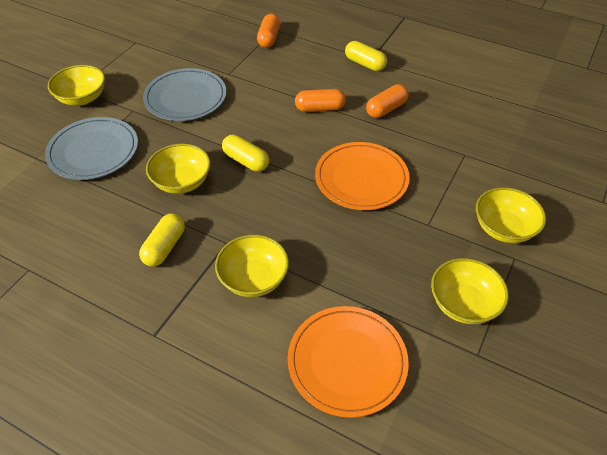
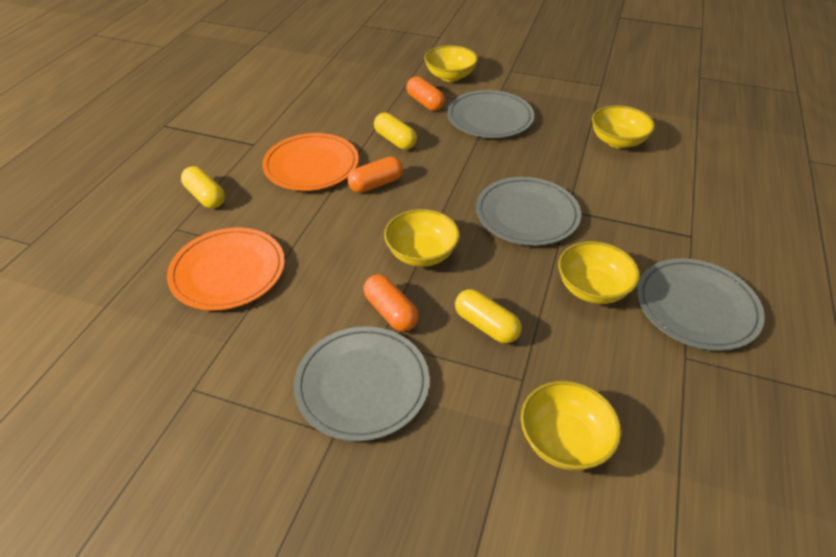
grey plate: [45,117,138,180] [143,68,227,121] = 2 -> [294,326,430,441] [447,90,534,138] [476,177,581,246] [637,258,765,351] = 4

